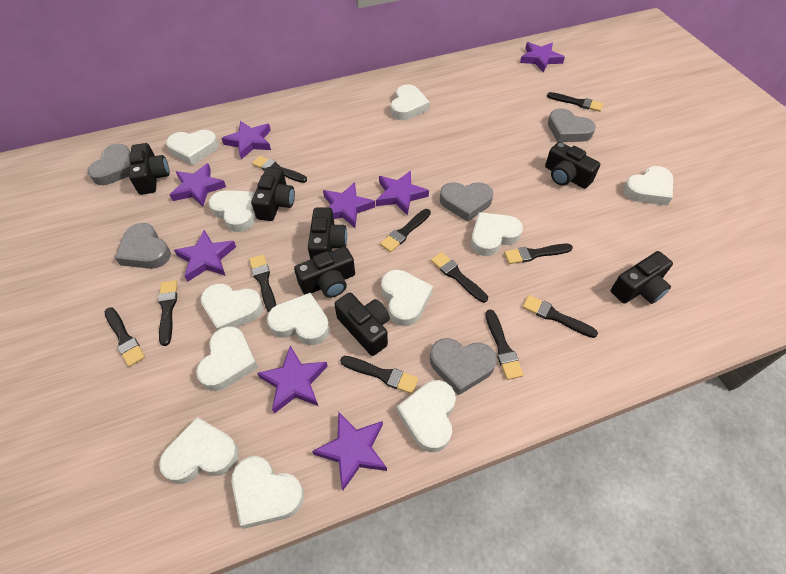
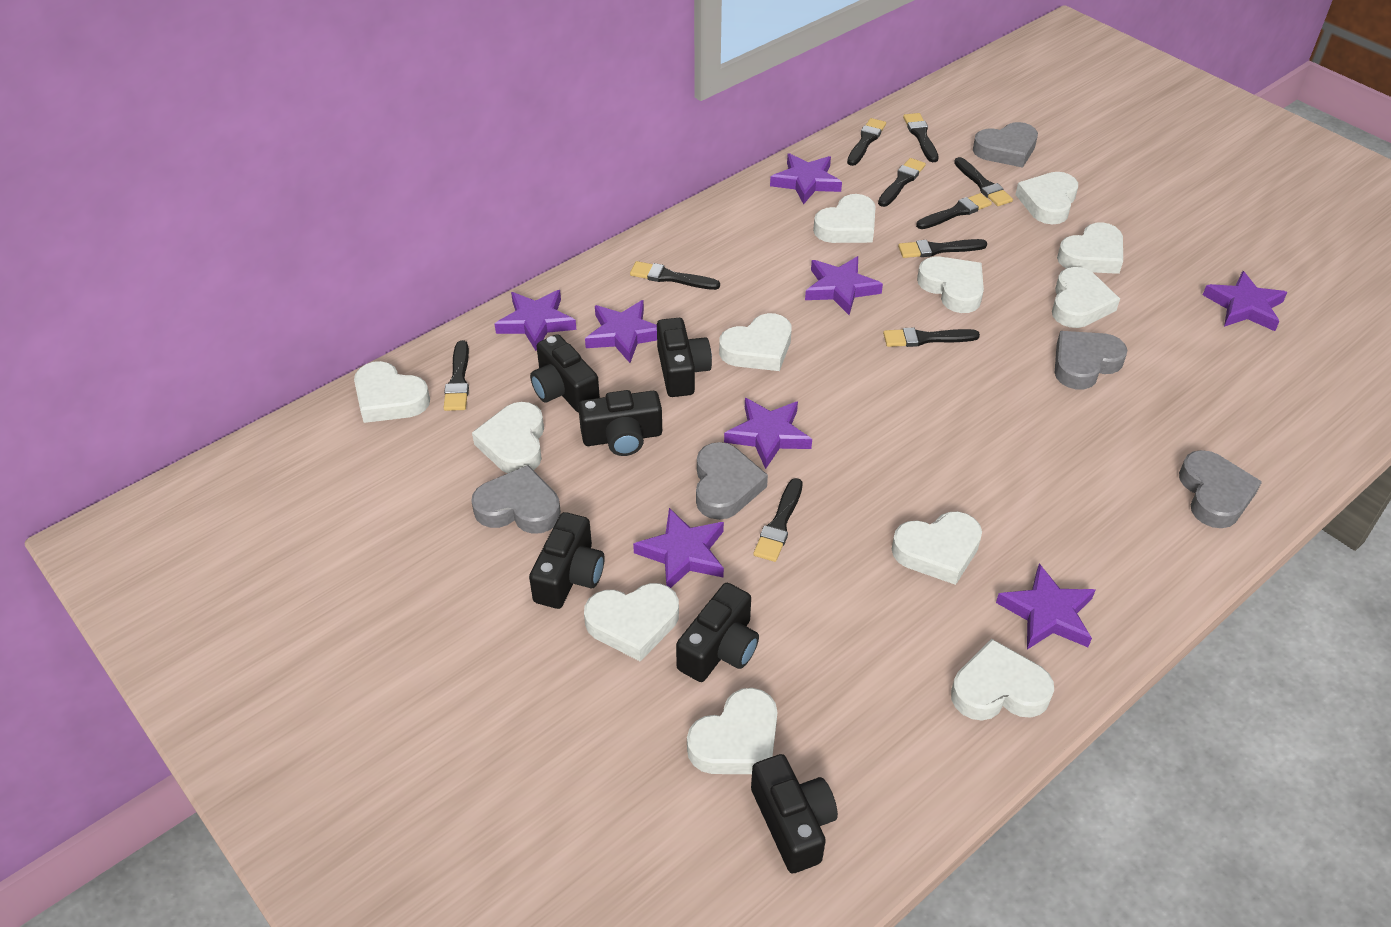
black brush: [105,307,145,367] [158,280,177,346] [249,254,276,313] [252,156,307,183] [340,356,419,394] [380,209,431,252] [431,252,488,303] [485,309,524,380] [504,244,573,264] [522,295,598,338] [547,92,603,112] = 11 -> [443,340,469,411] [630,261,720,290] [753,478,803,562] [847,118,886,166] [878,158,926,207] [883,327,980,347] [898,239,987,258] [903,113,939,162] [916,193,992,229] [954,157,1013,206] = 10
black camera: [129,143,170,195] [251,167,295,221] [294,247,355,298] [308,207,347,260] [334,293,390,356] [545,142,600,189] [611,251,673,304] = 7 -> [529,512,604,609] [530,334,600,412] [578,390,662,456] [657,318,712,397] [676,583,759,682] [751,754,838,874] = 6

